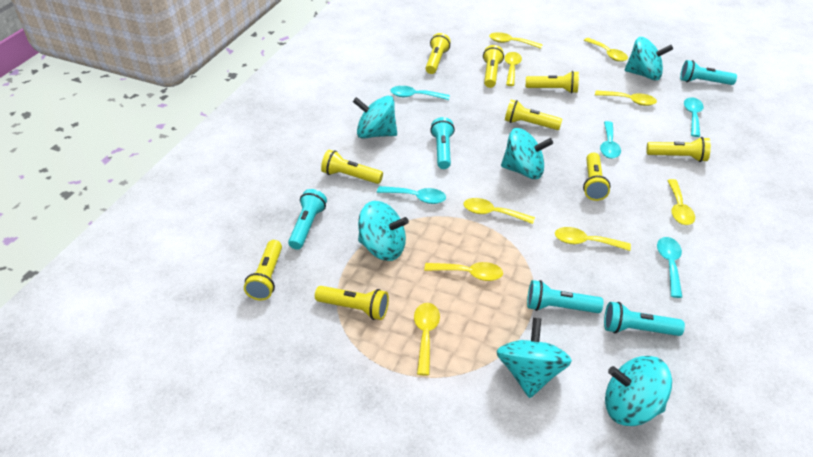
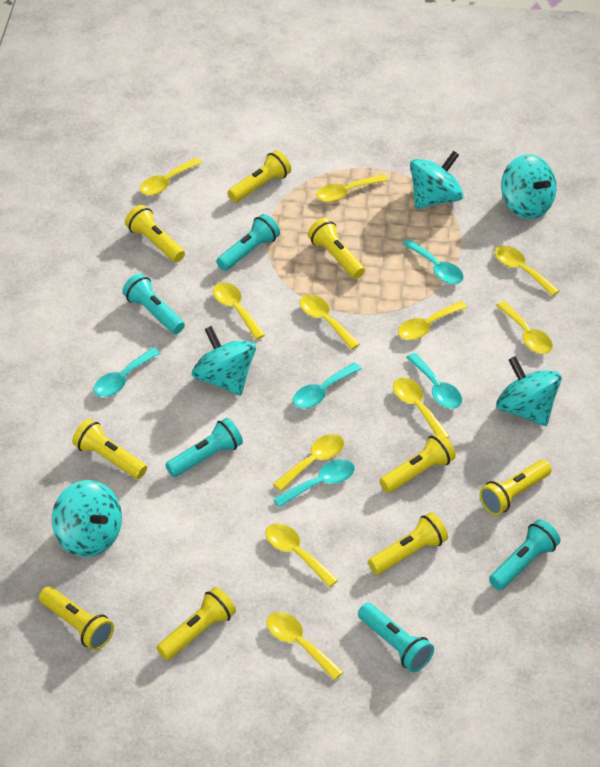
turquoise spinning top: [353,96,397,139] [358,201,409,261] [496,318,572,398] [501,128,553,179] [605,356,672,426] [624,37,673,81] = 6 -> [52,480,122,557] [192,326,256,396] [410,151,463,209] [496,356,562,426] [501,154,557,219] = 5
yellow spoon: [414,303,440,376] [424,262,503,281] [464,198,535,224] [489,32,543,49] [504,52,522,86] [555,227,631,251] [584,38,628,62] [595,90,657,106] [667,179,695,225] = 9 -> [140,158,202,196] [213,282,265,340] [265,523,338,587] [267,612,343,680] [273,434,344,491] [300,295,360,350] [316,174,388,202] [393,378,450,438] [398,301,467,340] [495,246,560,296] [496,301,553,354] = 11

